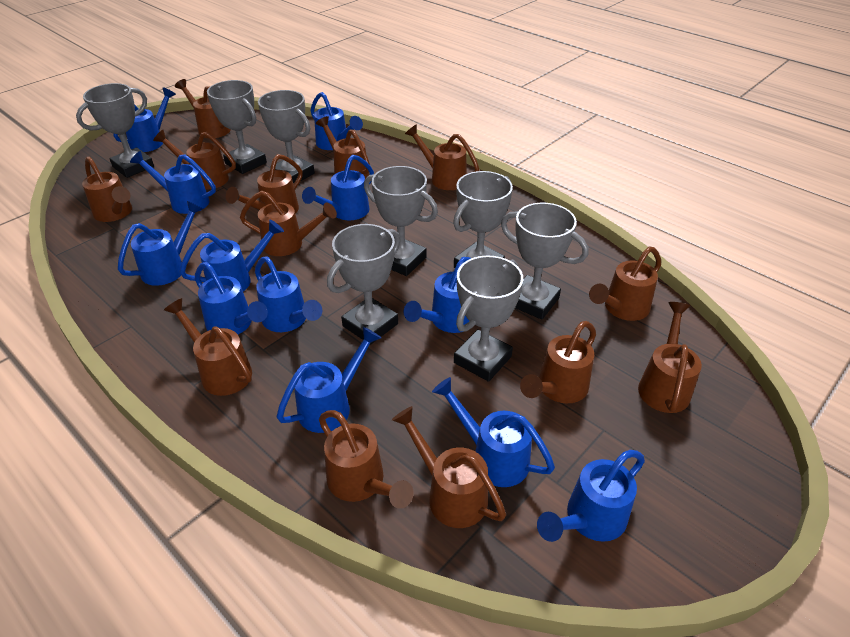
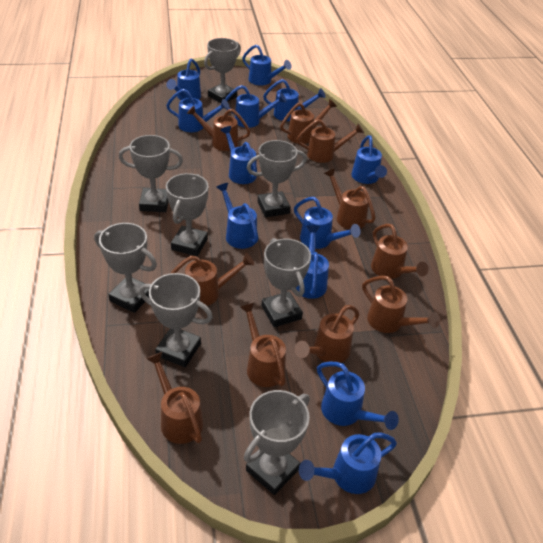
brown watering can: [82,156,132,222] [153,130,236,189] [164,298,252,396] [175,79,231,138] [226,154,303,214] [240,191,337,256] [316,116,370,179] [319,410,414,509] [392,406,506,528] [405,124,479,190] [520,321,596,403] [589,246,661,321] [638,302,702,413] = 13 -> [146,352,203,444] [171,253,254,306] [187,106,250,151] [240,302,286,387] [280,99,337,144] [294,305,360,363] [297,119,364,163] [324,168,376,229] [362,276,440,333] [371,224,429,279] = 10

